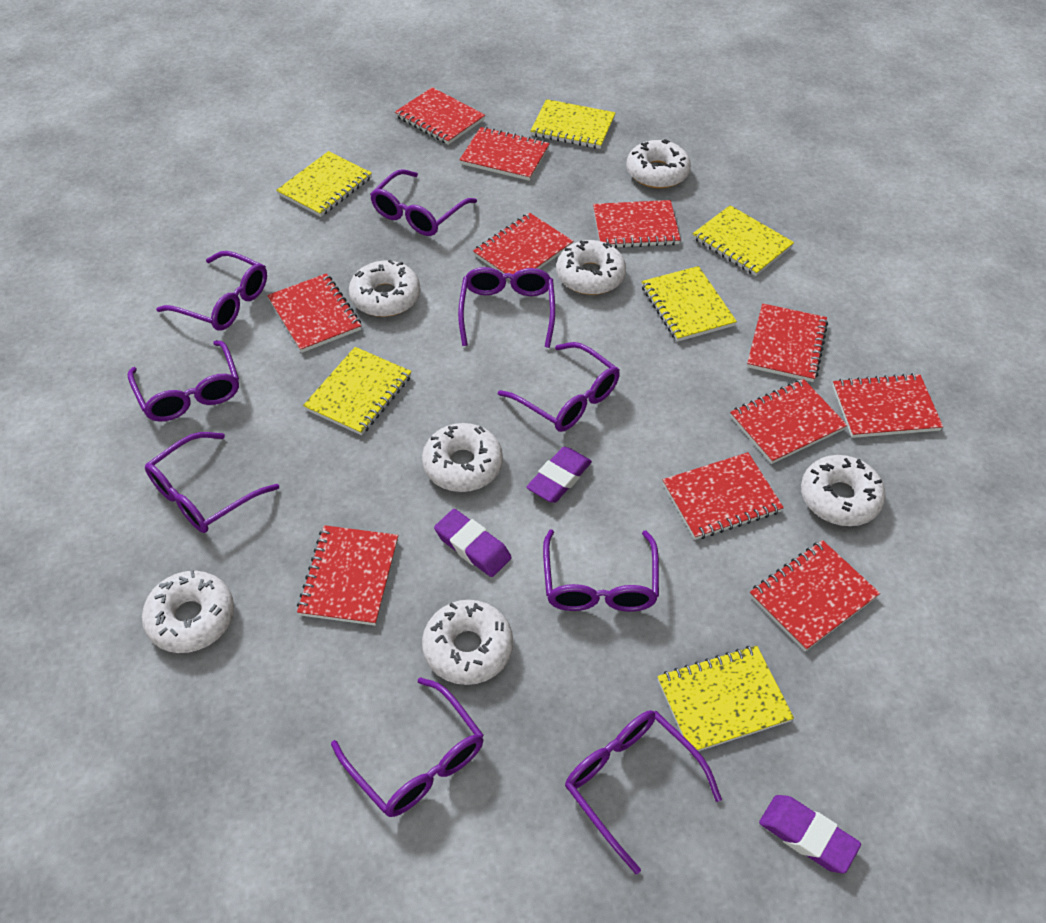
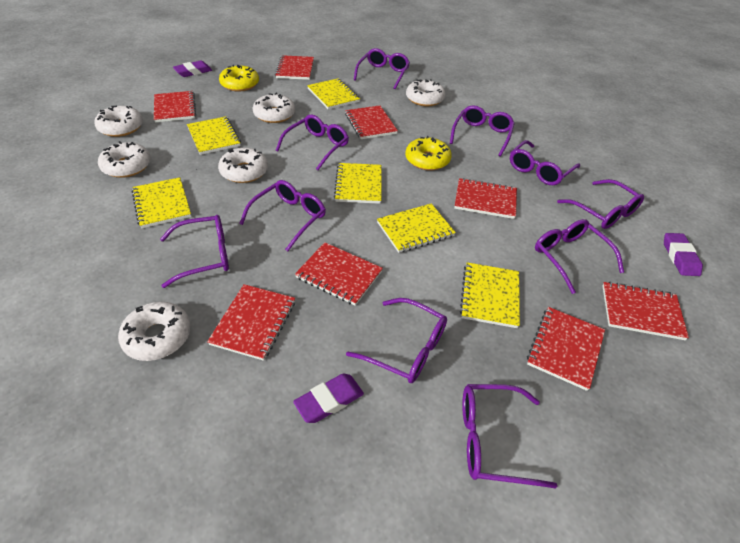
purple glasses: [128,340,239,422] [145,432,279,533] [156,251,267,331] [331,677,484,817] [370,169,477,236] [458,267,555,348] [498,342,620,432] [543,530,659,612] [565,710,722,874] = 9 -> [160,215,229,288] [239,180,326,251] [276,115,349,170] [346,298,447,383] [354,48,410,89] [450,105,515,157] [462,384,557,488] [510,140,580,185] [535,219,624,294] [557,179,644,229] = 10
red notebook: [267,273,361,353] [297,525,398,626] [395,87,485,145] [459,127,550,181] [473,213,574,280] [593,200,681,248] [663,452,784,540] [730,379,847,464] [747,303,828,382] [750,540,880,651] [833,373,943,438] = 11 -> [154,91,196,122] [207,284,295,361] [275,55,314,80] [295,242,383,306] [345,105,398,139] [454,178,517,219] [527,307,605,391] [602,282,689,340] = 8
white donut: [142,570,234,653] [349,260,420,317] [422,423,503,492] [422,600,513,685] [556,240,626,295] [627,139,691,189] [801,455,886,526] = 7 -> [94,106,143,137] [98,141,151,178] [118,302,191,361] [218,148,268,183] [253,93,295,123] [406,79,445,106] = 6
yellow donut: none = 0 -> [219,65,259,92] [405,136,452,171] = 2

